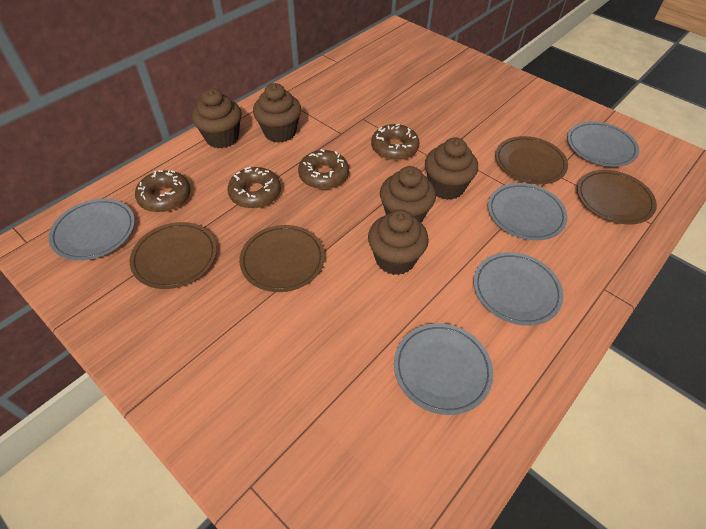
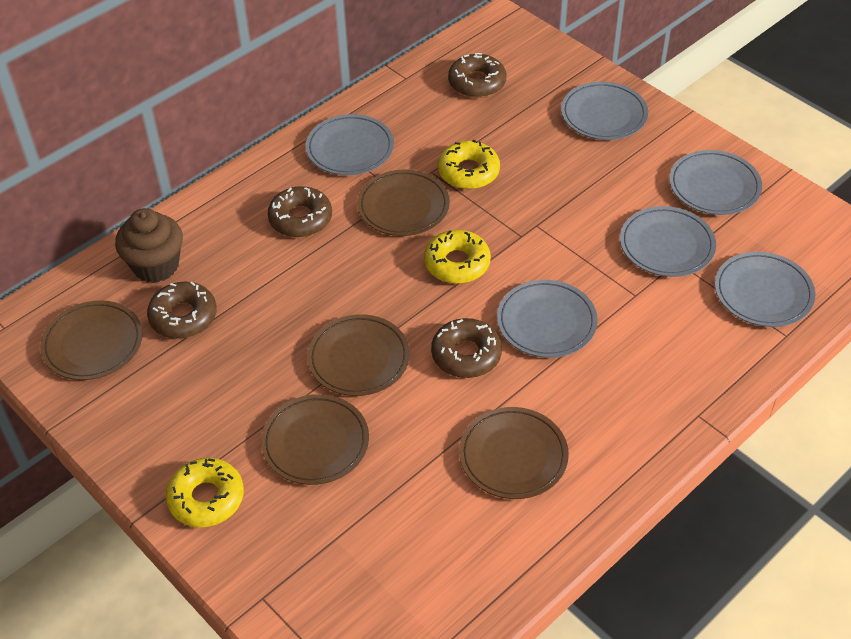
brown cupcake: [192,89,242,148] [253,83,301,143] [368,209,429,275] [380,166,436,223] [425,138,478,200] = 5 -> [115,208,183,283] = 1
brown plate: [130,222,217,289] [239,225,325,292] [495,136,568,184] [577,170,657,225] = 4 -> [40,300,143,380] [261,394,369,485] [307,314,410,396] [357,169,450,236] [459,407,569,499] = 5
grey plate: [48,199,135,261] [394,323,493,415] [474,252,564,326] [488,183,568,241] [567,121,639,167] = 5 -> [306,114,394,175] [497,280,598,358] [561,82,648,140] [620,206,716,277] [669,150,762,215] [715,252,815,327] = 6
yellow donut: none = 0 -> [166,458,244,527] [424,230,491,284] [438,140,500,189] = 3

